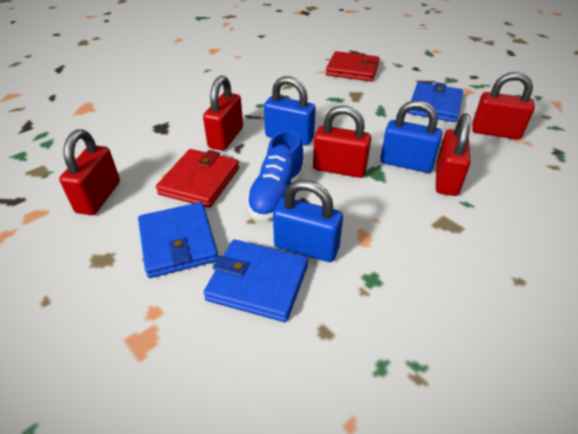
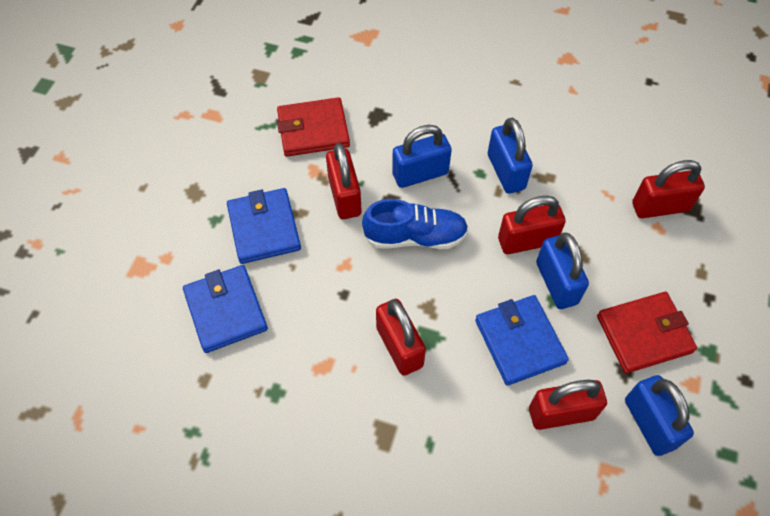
blue padlock: [264,76,316,145] [273,180,343,262] [380,100,442,173] = 3 -> [392,125,452,188] [488,118,533,194] [536,233,589,309] [625,375,694,456] = 4

